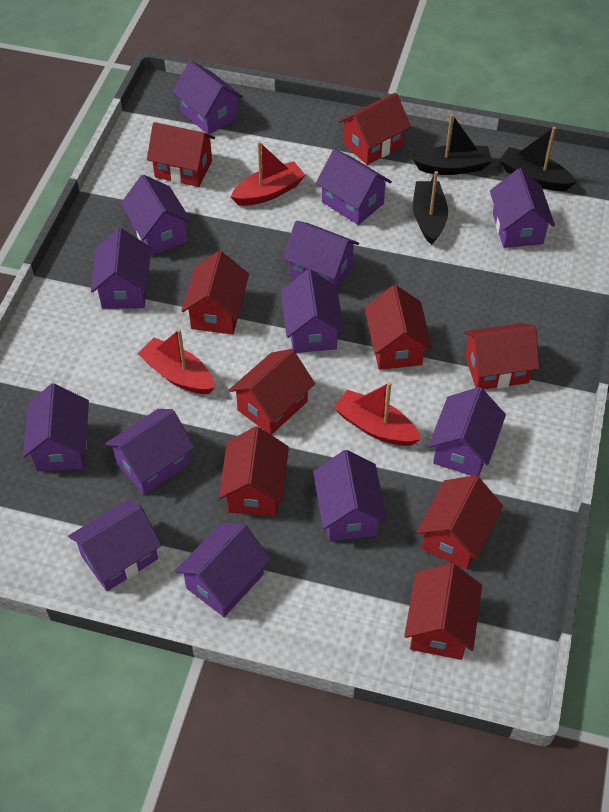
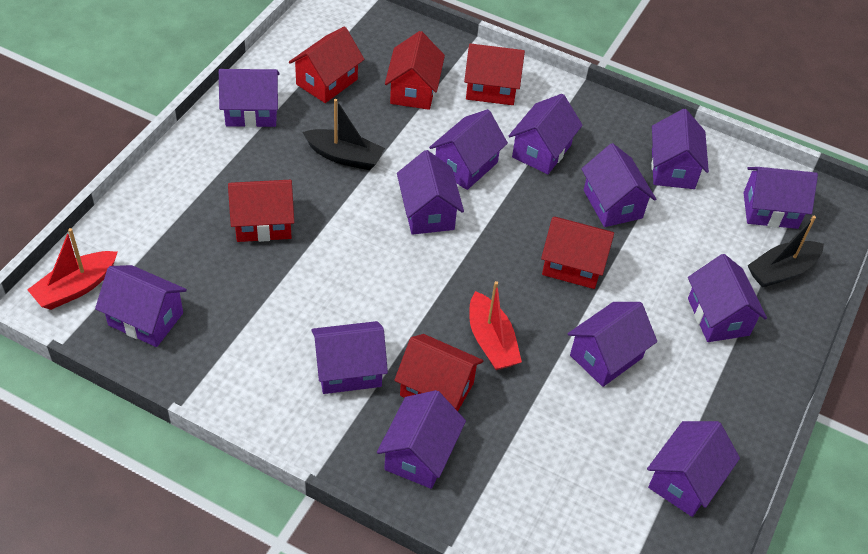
black boat: [413,114,492,175] [413,171,448,245] [499,127,576,191] = 3 -> [302,99,385,170] [748,216,824,288] = 2
red boat: [137,329,215,394] [231,141,305,206] [334,382,421,446] = 3 -> [27,228,118,310] [469,281,522,370] = 2
red house: [147,122,215,187] [181,251,249,335] [219,426,289,516] [229,349,315,435] [338,93,411,165] [365,285,432,370] [404,563,482,660] [416,475,503,570] [464,323,539,389] = 9 -> [228,180,294,242] [289,26,364,103] [385,31,445,110] [394,334,483,411] [464,43,525,105] [541,217,614,289] = 6

